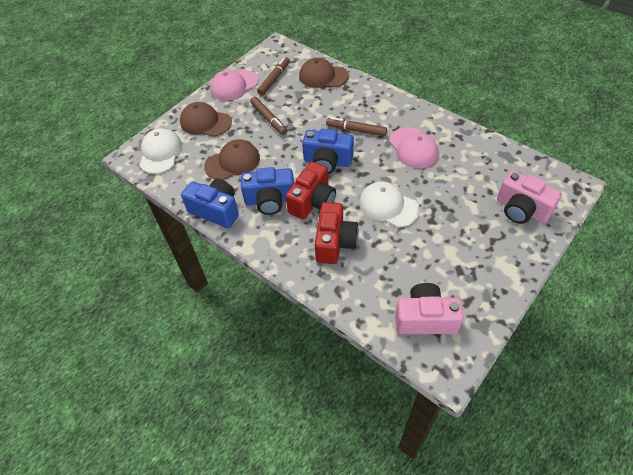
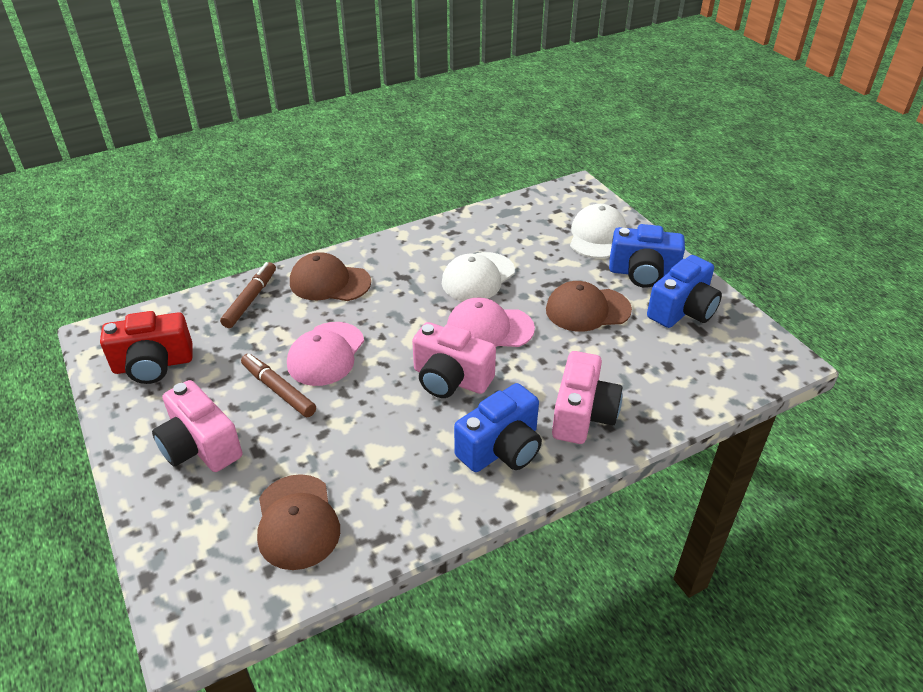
brown marker: [250,97,287,135] [257,57,290,96] [326,117,387,136] = 3 -> [220,262,276,328] [241,354,316,417] = 2
pink camera: [395,283,464,334] [497,170,562,224] = 2 -> [152,380,243,472] [412,322,496,398] [552,351,623,444] = 3
red camera: [286,162,336,219] [315,202,359,264] = 2 -> [100,311,193,384] = 1

